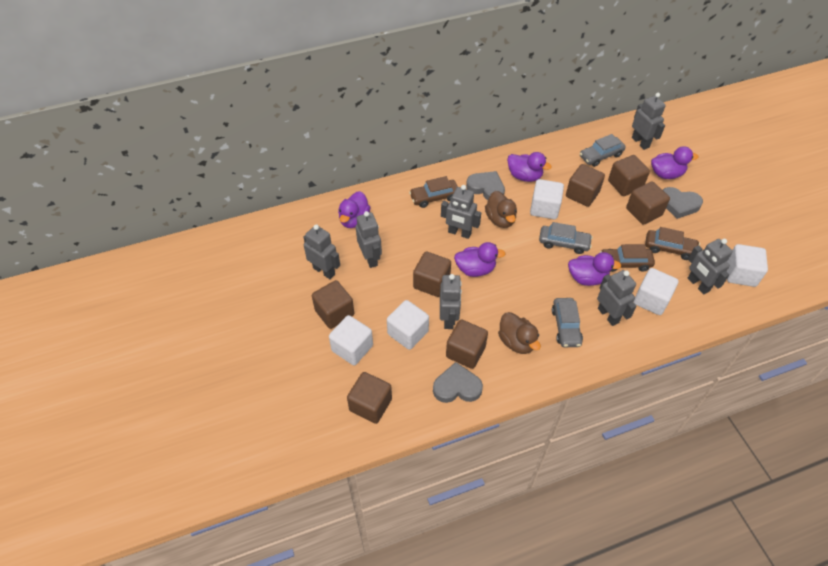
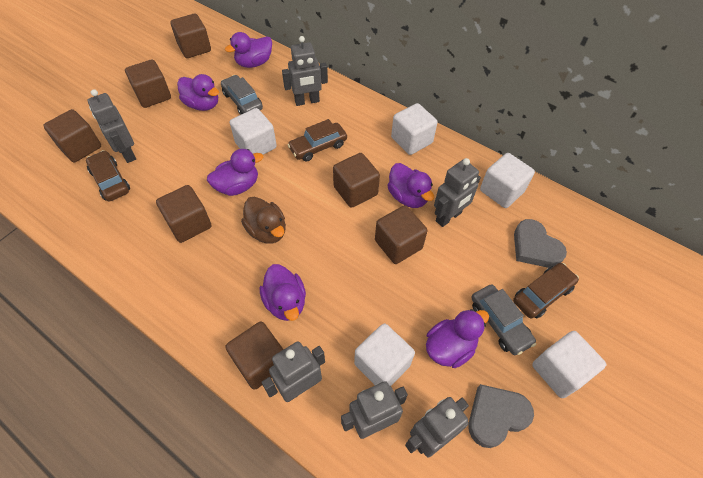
brown duck: [485,191,517,228] [498,312,541,354] = 2 -> [241,197,286,244] = 1
grey car: [539,222,593,254] [552,298,583,347] [580,134,626,167] = 3 -> [221,75,263,115] [472,284,536,355] = 2
grey heart: [433,362,483,403] [466,171,505,200] [663,187,703,219] = 3 -> [469,384,534,448] [514,219,567,268] = 2
grey robot: [303,224,340,279] [356,211,382,268] [440,274,462,329] [441,185,481,239] [597,270,637,326] [632,93,666,150] [688,239,733,295] = 7 -> [87,89,136,163] [261,341,325,402] [282,36,328,106] [341,381,408,439] [405,397,469,458] [434,158,481,227] = 6
purple duck: [338,191,371,228] [454,242,506,277] [507,152,552,182] [568,252,621,286] [651,146,698,179] = 5 -> [177,74,219,111] [207,149,263,196] [225,32,272,68] [260,264,306,321] [387,163,434,208] [426,309,489,368] = 6

